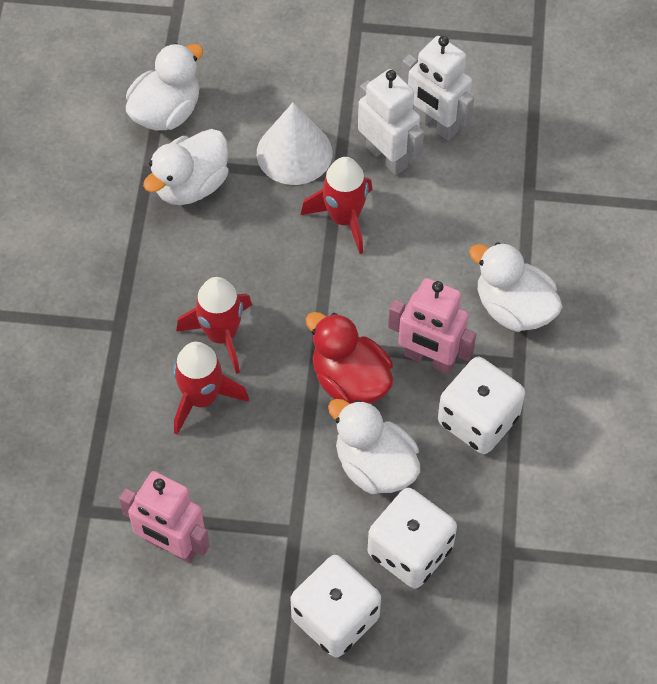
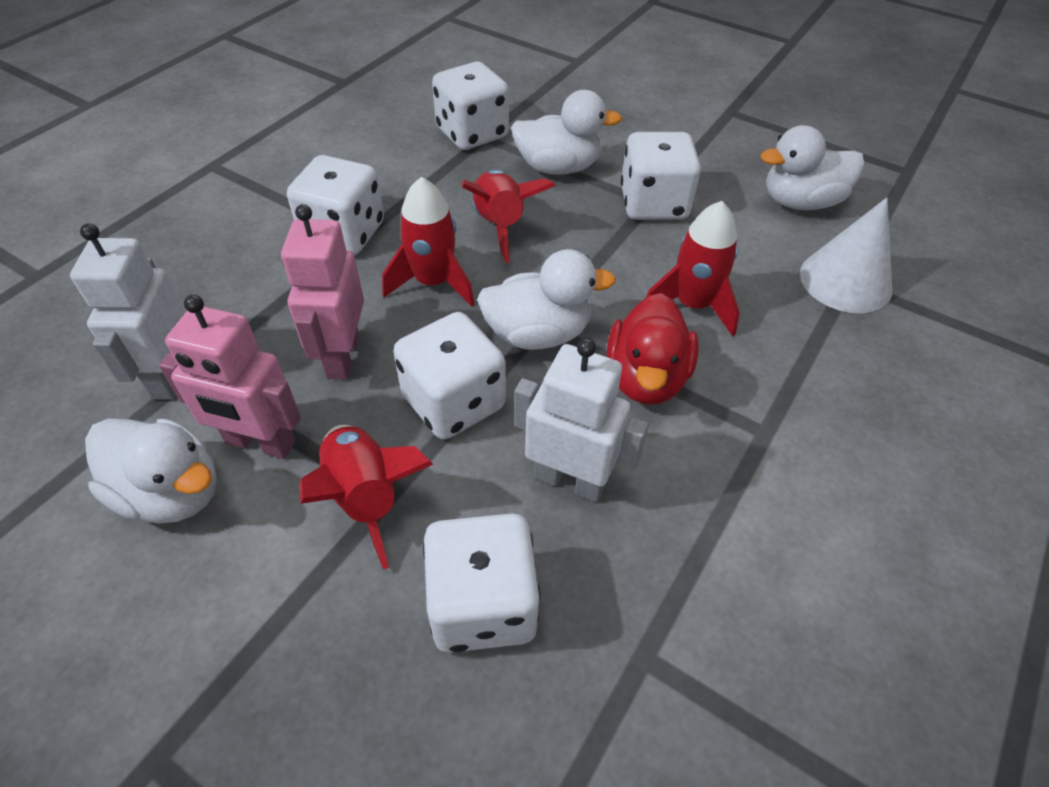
red rocket: [173,342,249,435] [176,277,252,374] [301,157,372,254] = 3 -> [299,425,433,570] [382,177,474,307] [461,169,555,263] [646,201,740,336] = 4
white dice: [290,555,381,658] [368,488,457,588] [438,357,525,454] = 3 -> [287,155,384,255] [393,312,506,440] [423,513,541,653] [432,62,509,150] [621,132,701,220] = 5

